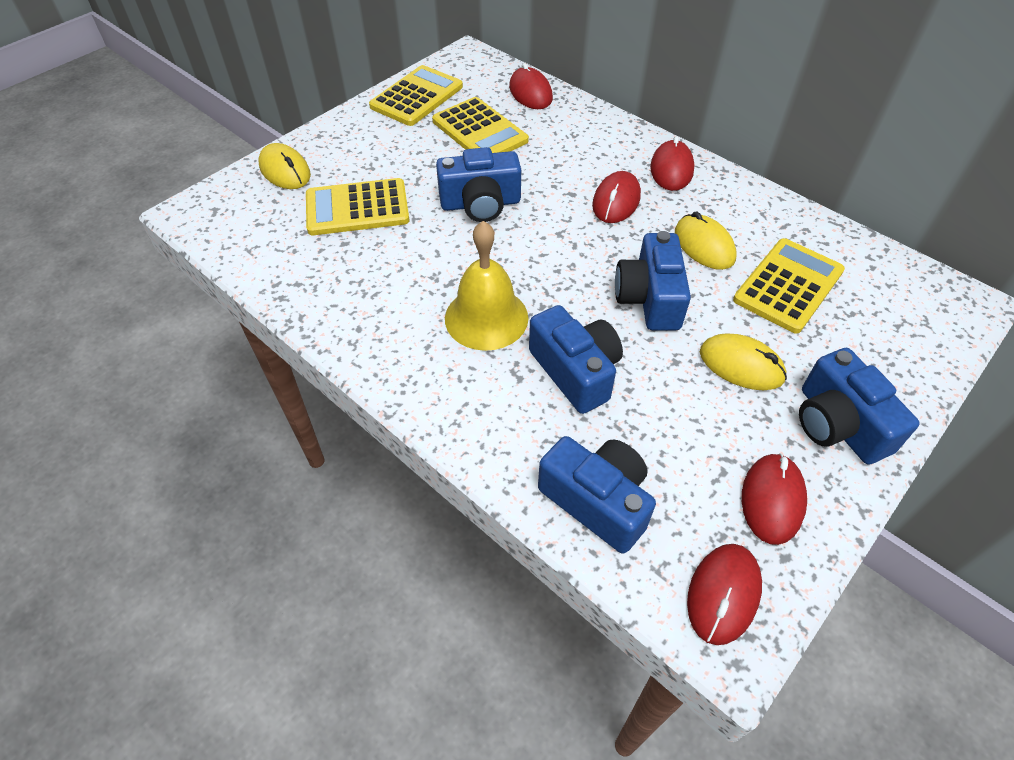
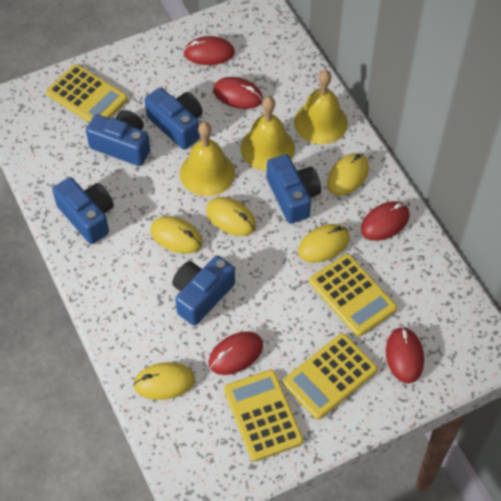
yellow bell: [445,221,528,351] = 1 -> [180,122,235,196] [240,96,295,171] [294,70,348,144] = 3
yellow mouse: [258,143,311,189] [675,211,737,270] [700,333,787,390] = 3 -> [133,362,195,400] [150,216,203,254] [206,197,256,236] [298,224,350,263] [327,153,369,196] = 5

